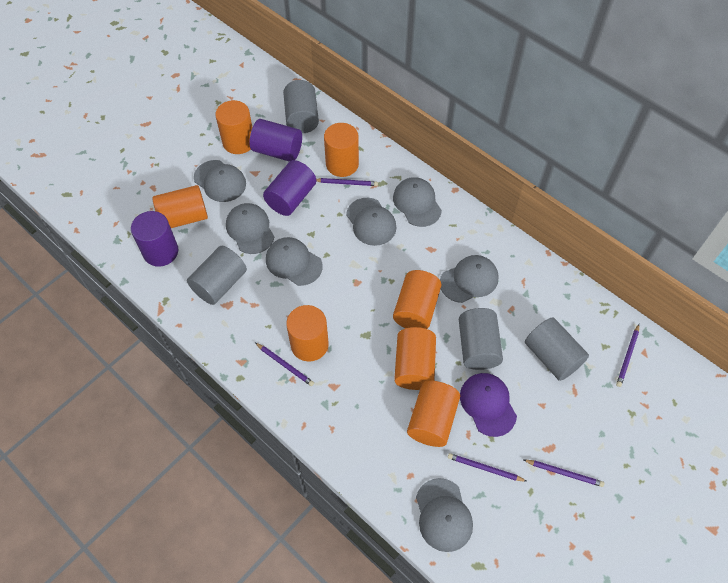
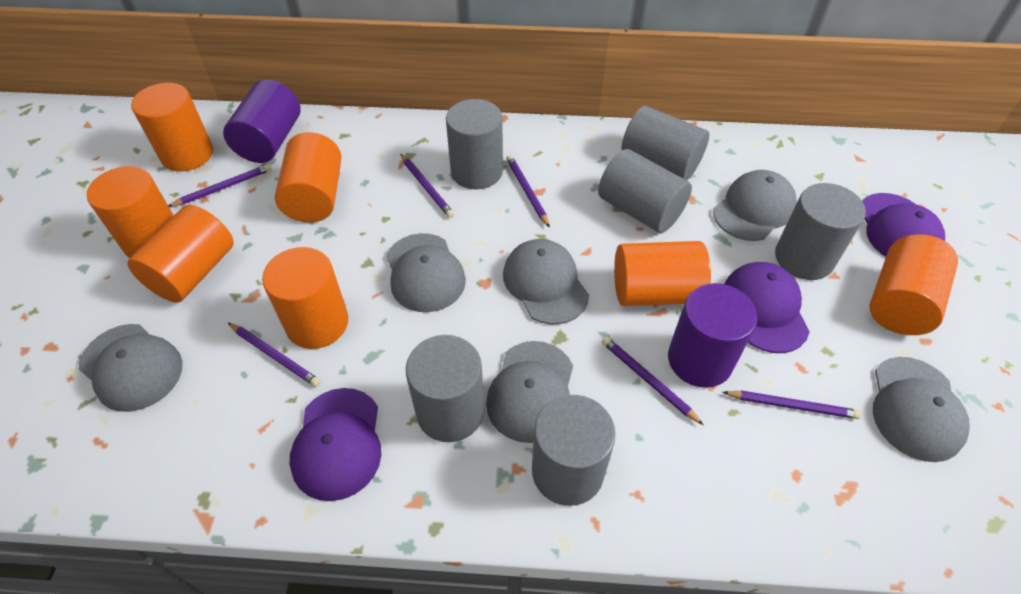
grey cap: [194,160,246,202] [226,203,274,254] [266,237,323,286] [346,198,397,246] [393,177,442,227] [416,478,473,552] [440,255,499,303] = 7 -> [79,324,182,412] [386,233,466,312] [486,341,573,443] [503,239,589,324] [713,170,797,241] [873,357,970,462] = 6
grey cylinder: [187,246,247,305] [283,80,319,133] [459,308,503,370] [525,317,589,381] = 4 -> [406,335,485,442] [446,99,503,189] [532,395,616,506] [598,149,692,233] [622,106,709,180] [775,183,866,280] = 6
purple cap: [460,373,517,437] = 1 -> [290,388,381,501] [724,262,810,353] [862,193,945,257] = 3
purple cylinder: [131,211,178,267] [249,119,302,162] [263,160,316,216] = 3 -> [223,79,301,163] [668,283,758,388] = 2
purple pencil: [255,343,314,386] [316,178,378,186] [448,453,527,482] [524,460,605,487] [616,324,639,387] = 5 -> [168,164,272,207] [228,323,321,387] [401,154,454,218] [507,155,550,228] [602,337,703,425] [722,390,861,419] = 6

